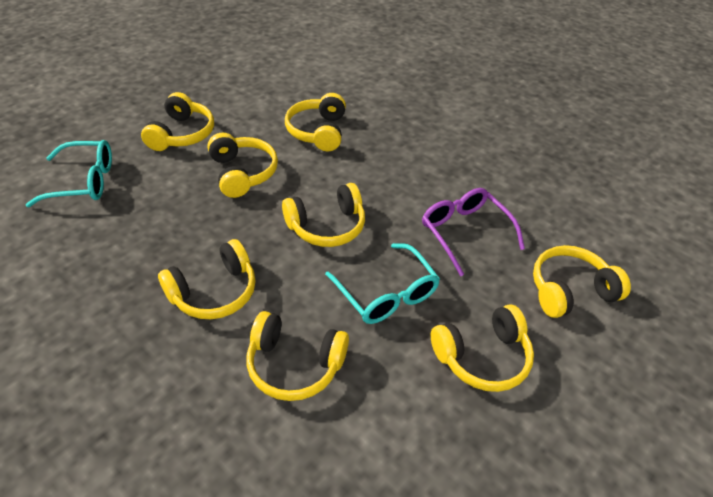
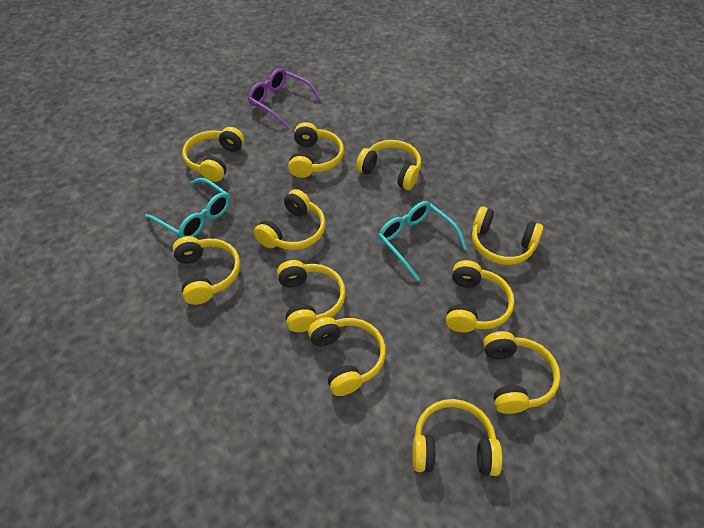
yellow headphones: [141,92,214,151] [158,239,256,319] [207,133,278,198] [247,311,349,401] [282,183,365,247] [285,93,346,151] [431,305,534,392] [533,245,631,318] = 8 -> [173,236,240,305] [182,127,244,182] [254,189,326,250] [277,260,346,332] [288,122,344,178] [308,317,386,396] [356,140,421,190] [412,399,503,476] [446,260,515,333] [472,207,543,265] [483,331,561,414] = 11

